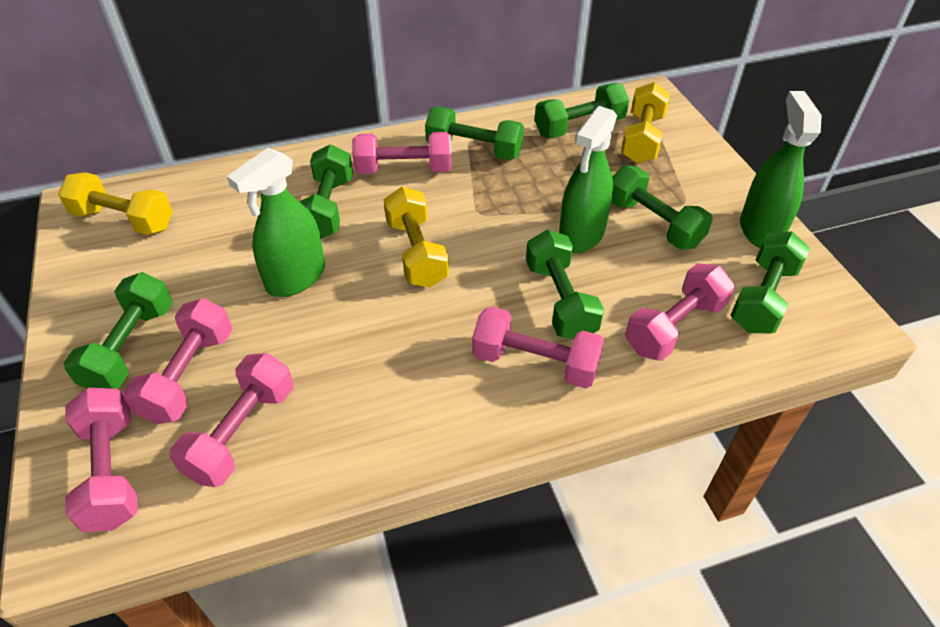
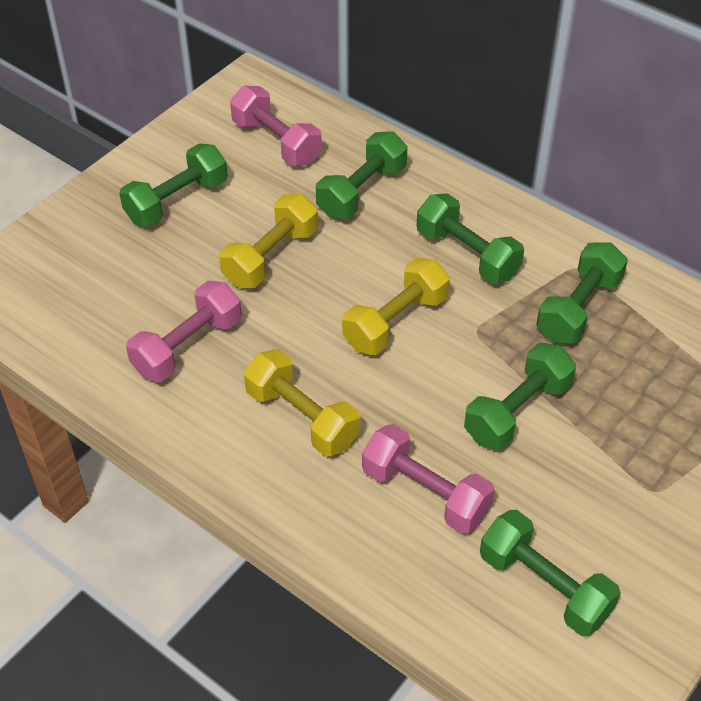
green dumbbell: [64,272,173,389] [299,144,353,239] [425,107,524,161] [526,230,604,340] [535,83,629,138] [611,165,713,249] [730,231,810,333] = 7 -> [119,143,228,227] [316,131,407,219] [417,193,524,284] [464,343,576,450] [480,510,621,636] [537,242,628,344] = 6
green spray bottle: [227,148,325,297] [559,106,617,253] [740,91,822,248] = 3 -> none = 0
pink dumbbell: [65,388,138,532] [123,298,232,424] [170,353,293,487] [353,132,452,174] [472,306,604,389] [625,263,735,361] = 6 -> [126,281,242,382] [230,86,322,166] [362,424,495,534] = 3

